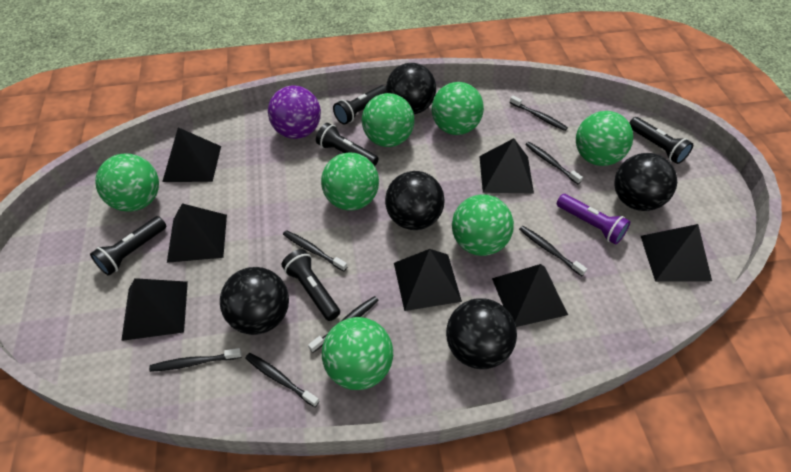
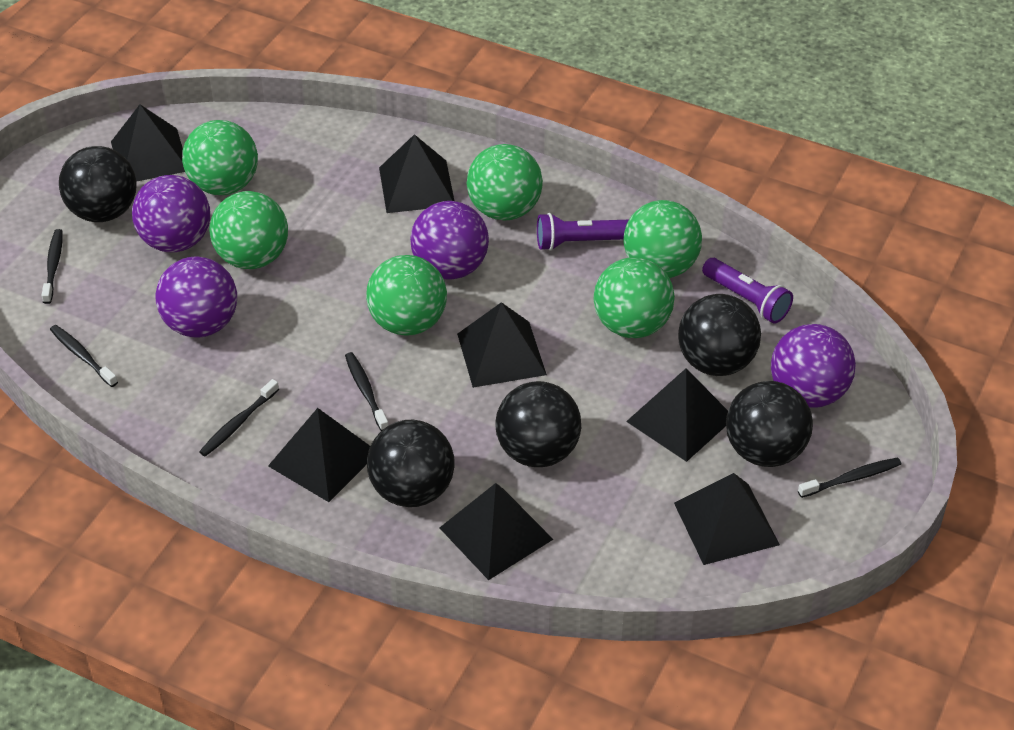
black flashlight: [90,216,166,276] [282,249,340,321] [316,123,378,166] [333,85,386,125] [629,117,693,164] = 5 -> none = 0
black toothbrush: [149,348,242,372] [245,353,319,407] [283,230,347,271] [308,296,379,353] [510,95,568,131] [519,226,587,276] [525,142,583,184] = 7 -> [42,229,63,304] [50,325,118,387] [199,379,279,457] [345,352,388,431] [798,457,901,498] = 5
green ball: [95,153,159,212] [321,153,379,210] [322,317,393,390] [362,93,415,147] [431,82,484,135] [452,194,514,256] [576,111,633,166] = 7 -> [182,120,258,195] [209,191,288,269] [366,255,447,336] [467,144,543,220] [594,257,675,338] [624,200,702,278] = 6
purple ball: [268,85,321,139] = 1 -> [132,175,210,252] [155,257,237,338] [410,201,489,279] [771,324,856,408] = 4
purple flashlight: [557,194,630,245] = 1 -> [537,213,629,251] [702,258,793,323] = 2

